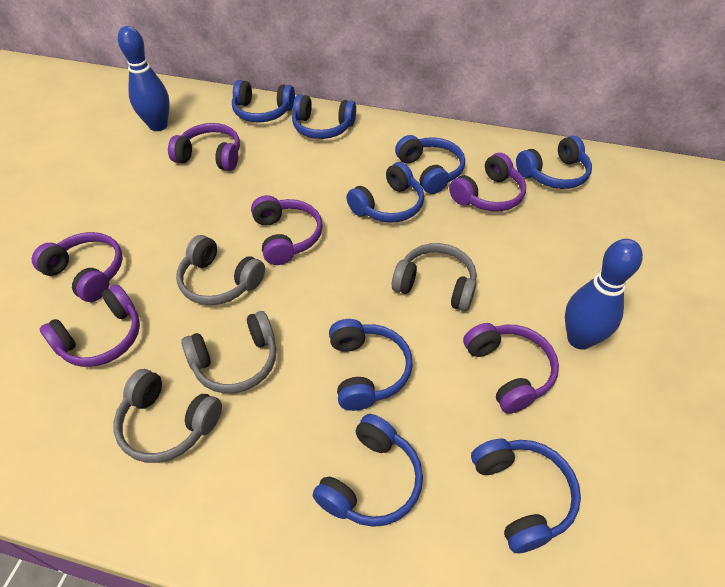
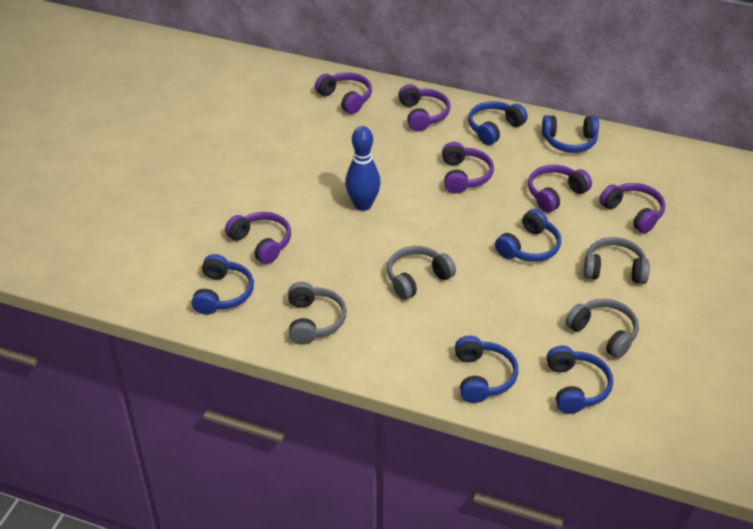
blue bowling pin: [118,26,170,131] [565,239,643,350] = 2 -> [345,126,381,211] = 1
blue headphones: [232,80,295,122] [292,94,356,139] [313,414,423,527] [329,319,413,411] [346,162,424,223] [395,135,465,194] [471,439,581,553] [516,136,592,189] = 8 -> [192,254,254,315] [455,336,518,403] [468,101,528,145] [495,209,561,262] [542,115,599,153] [547,346,613,414] = 6

